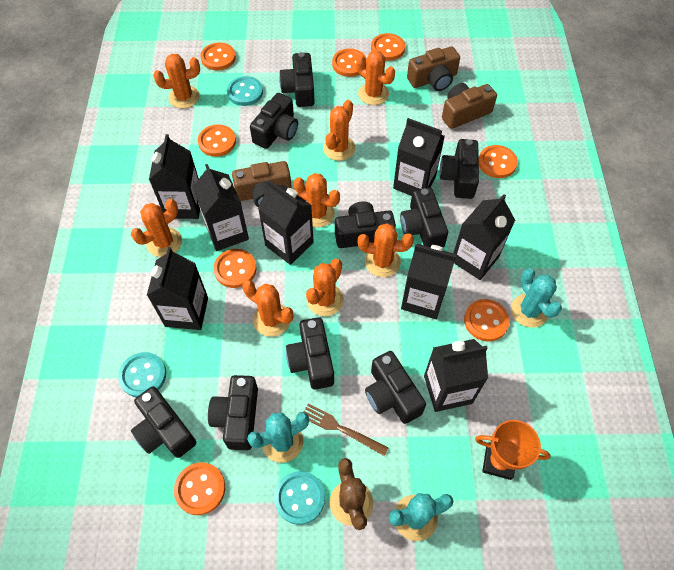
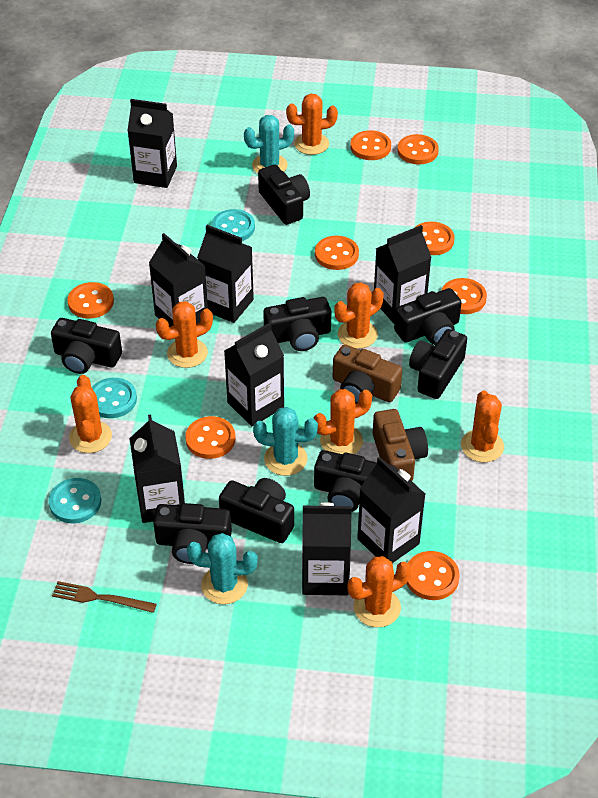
black camera: [131,386,196,458] [208,375,258,450] [250,93,298,149] [279,52,315,107] [286,317,334,390] [335,201,396,248] [365,351,426,424] [400,187,448,248] [439,139,479,199] = 9 -> [51,318,122,374] [153,503,232,564] [219,478,294,543] [258,165,310,225] [263,297,331,351] [314,450,377,512] [394,288,462,345] [409,329,467,399] = 8
brown cactus: [330,458,373,530] = 1 -> none = 0
brown camera: [232,161,292,207] [407,46,460,91] [442,83,497,129] = 3 -> [333,344,402,404] [373,409,428,481] = 2
orange cactus: [131,199,182,257] [153,54,200,109] [243,280,293,337] [294,173,340,228] [306,259,344,316] [323,100,356,161] [356,50,395,105] [358,223,414,277] = 8 -> [69,375,112,453] [156,301,213,368] [286,94,338,155] [313,389,372,454] [334,282,384,349] [347,556,411,627] [461,391,504,463] = 7
orange trophy: [475,420,551,480] = 1 -> none = 0

